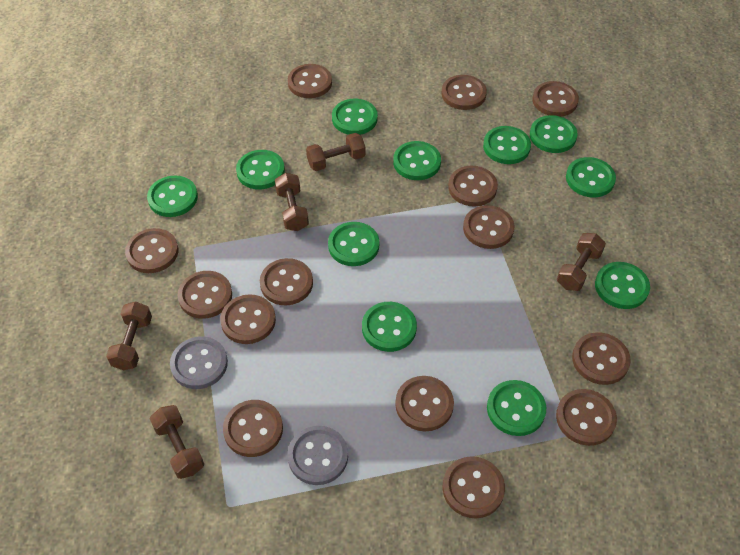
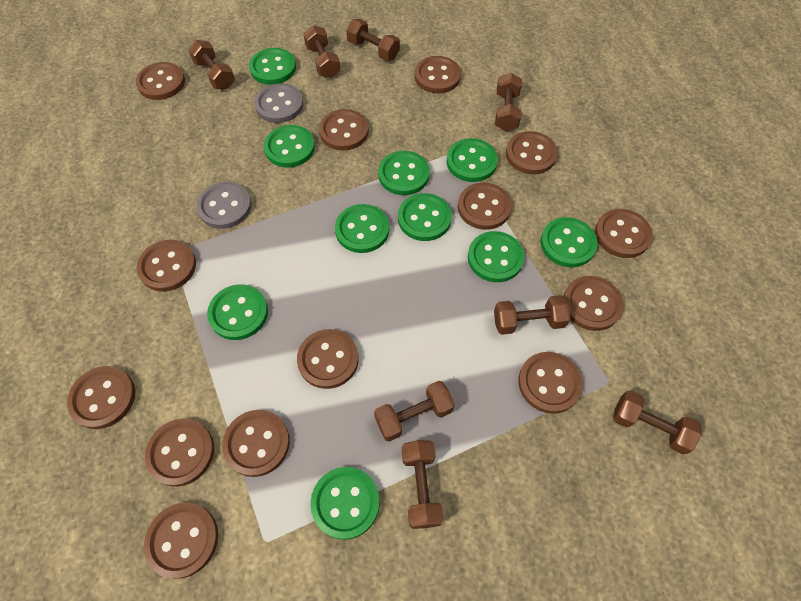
brown dumbbell: [106,302,152,370] [150,405,204,479] [275,173,309,231] [306,133,366,171] [557,233,606,291] = 5 -> [188,40,235,89] [303,25,340,78] [346,19,400,61] [374,381,455,442] [402,440,444,529] [494,295,570,335] [495,73,522,131] [613,390,702,454] = 8
green button: [147,176,198,217] [236,150,285,189] [328,222,379,266] [332,99,378,135] [362,302,417,352] [393,141,441,180] [483,126,531,164] [487,380,546,436] [530,115,578,153] [566,157,616,197] [595,262,650,309] = 11 -> [207,284,268,340] [249,48,296,85] [264,125,315,168] [310,467,380,540] [335,204,389,253] [378,151,430,195] [398,193,452,241] [447,138,498,182] [468,231,525,282] [541,217,598,267] = 10

